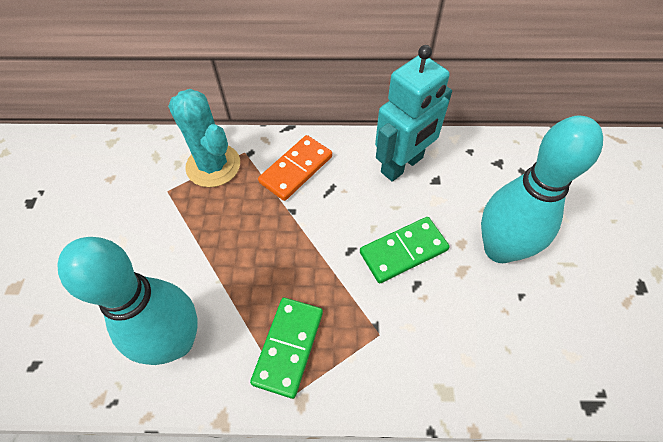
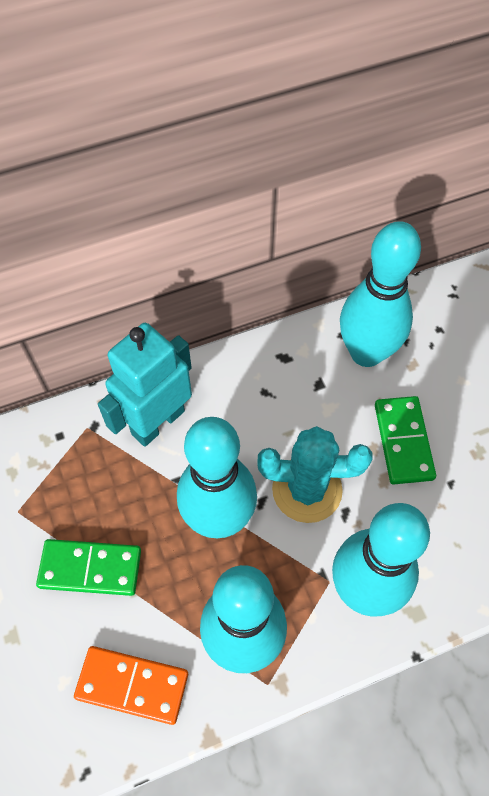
turquoise bowling pin: [57,237,198,365] [481,115,603,263] = 2 -> [177,417,257,538] [200,565,287,673] [332,503,430,617] [340,221,421,367] = 4

